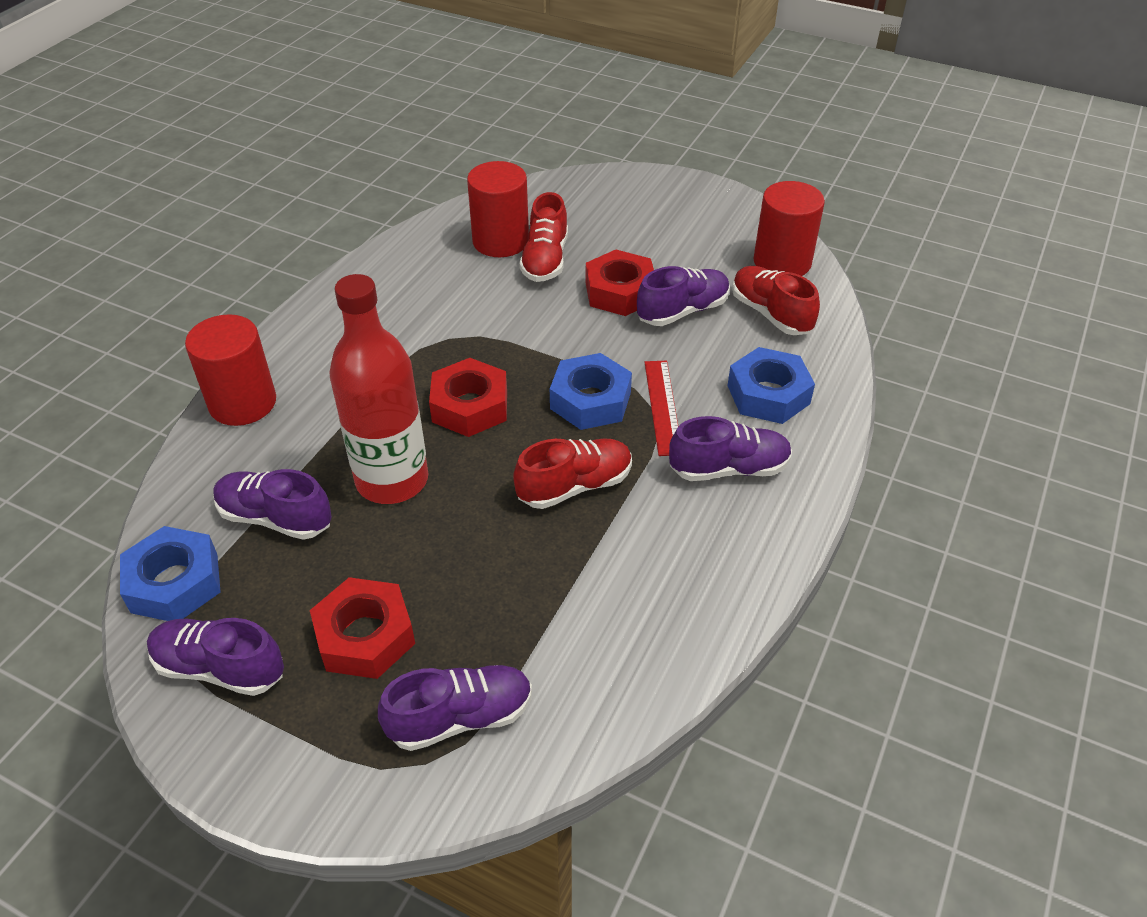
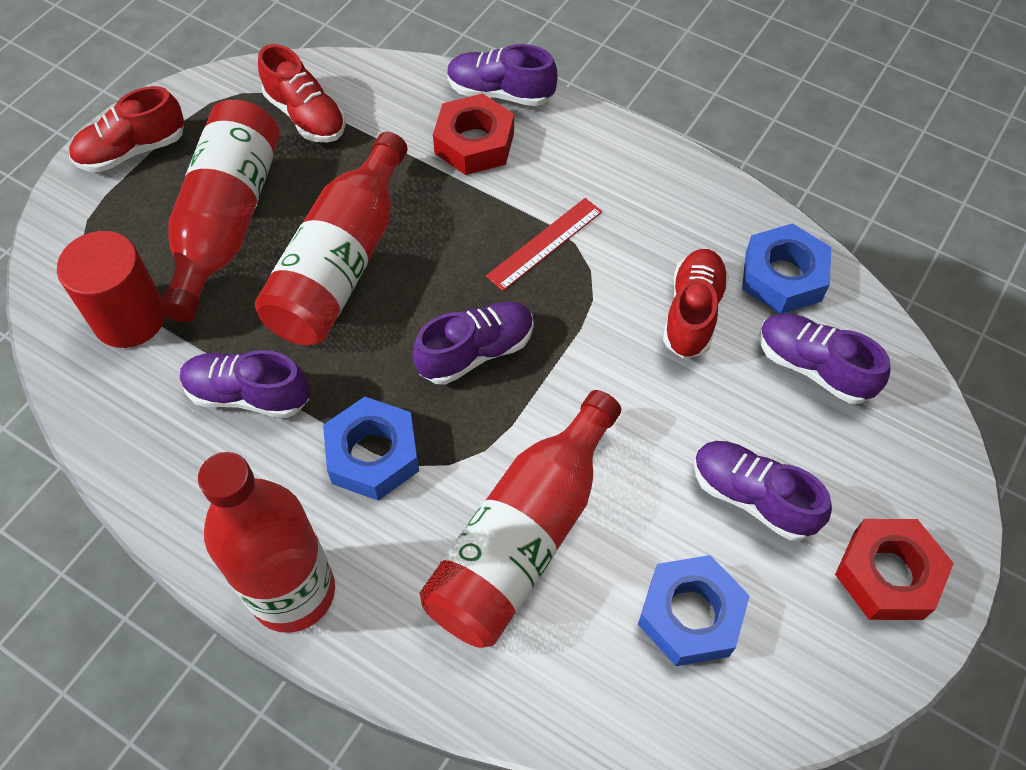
red bottle: [329,274,428,504] = 1 -> [160,100,280,322] [198,452,335,633] [255,132,408,345] [420,390,621,648] = 4
red cylinder: [185,314,276,426] [467,161,529,257] [753,181,825,276] = 3 -> [57,231,165,348] = 1
red nut: [310,577,415,679] [429,358,507,437] [585,250,654,316] = 3 -> [433,93,514,175] [835,519,954,620] = 2

